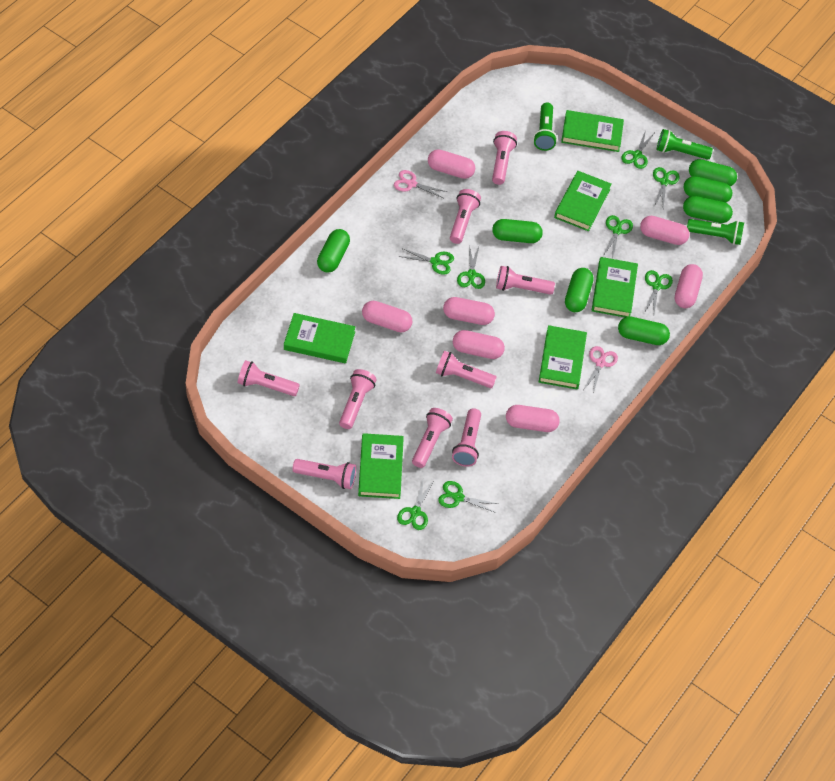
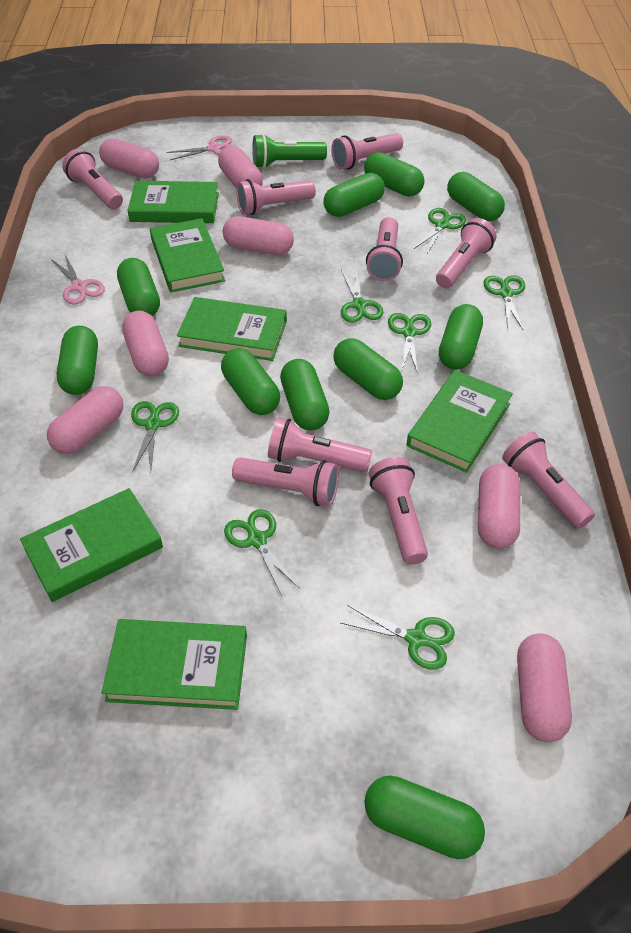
green capsule: [317,229,350,273] [492,219,543,243] [565,268,594,312] [618,316,670,345] [683,176,733,203] [683,196,733,223] [689,159,737,187] = 7 -> [56,326,98,395] [117,258,160,316] [221,348,280,415] [280,359,330,430] [323,173,385,217] [333,338,403,400] [364,152,424,197] [364,775,485,859] [439,304,483,370] [447,172,505,221] = 10
green flashlight: [533,103,557,151] [657,129,713,160] [687,219,744,245] = 3 -> [252,134,327,168] = 1
green scissors: [397,480,434,530] [398,248,454,275] [438,481,498,513] [457,245,485,289] [604,215,633,256] [621,130,654,169] [644,270,673,313] [653,167,680,208] = 8 -> [131,401,179,473] [224,509,300,596] [341,270,383,323] [341,605,455,670] [388,313,431,374] [414,208,466,253] [484,275,525,330] = 7

